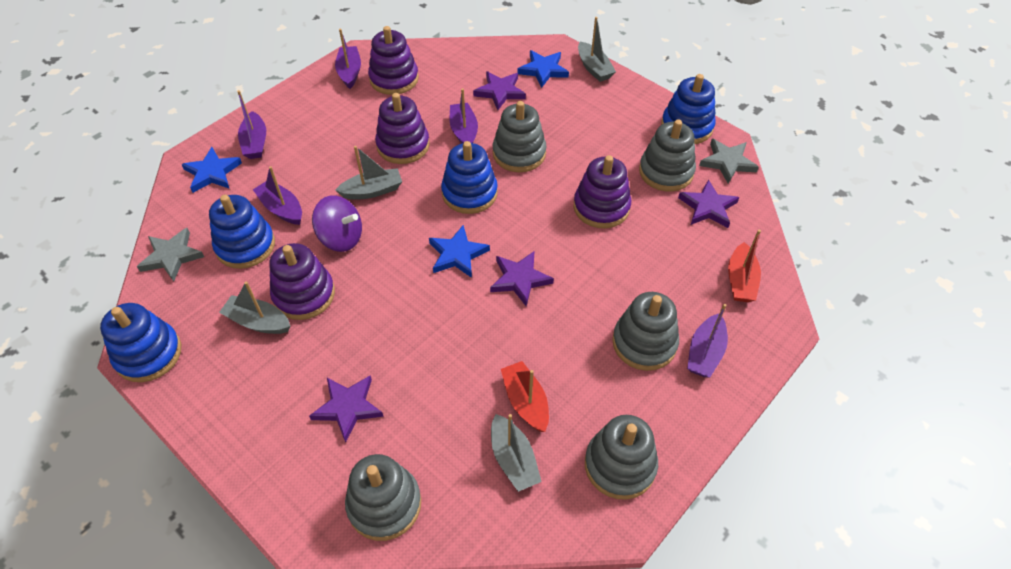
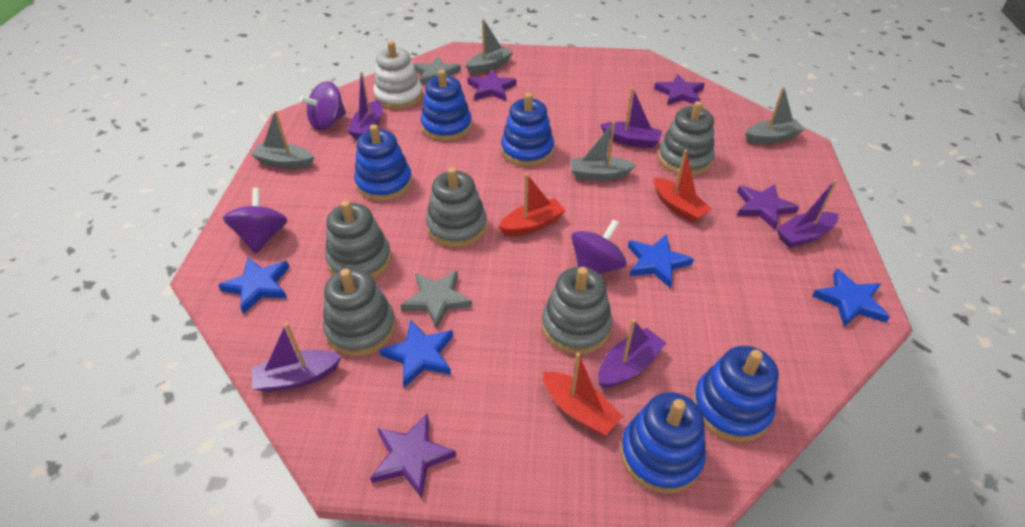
blue stacking toy: [100,303,181,382] [209,195,275,269] [441,141,498,214] [661,74,716,144] = 4 -> [354,124,412,201] [421,70,472,141] [501,93,554,167] [620,392,706,494] [693,346,779,442] = 5
blue star: [181,147,242,193] [429,225,490,278] [518,50,569,88] = 3 -> [218,258,289,314] [379,320,453,388] [628,234,694,288] [812,268,890,327] = 4
purple spinning top: [312,195,362,252] = 1 -> [223,188,288,254] [300,81,346,130] [571,220,627,274] = 3
purple stacking toy: [269,243,335,320] [368,26,419,95] [375,93,430,164] [574,155,631,228] = 4 -> none = 0
red boat: [501,361,549,432] [728,229,761,302] = 2 -> [499,173,566,236] [543,353,623,435] [654,149,712,223] = 3
white stacking toy: none = 0 -> [373,41,423,110] = 1

